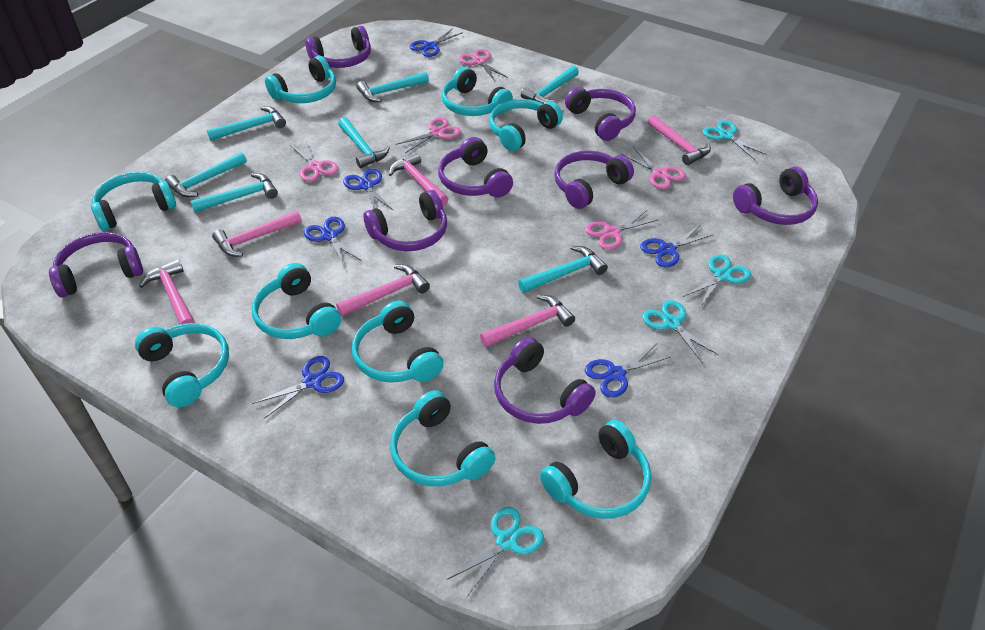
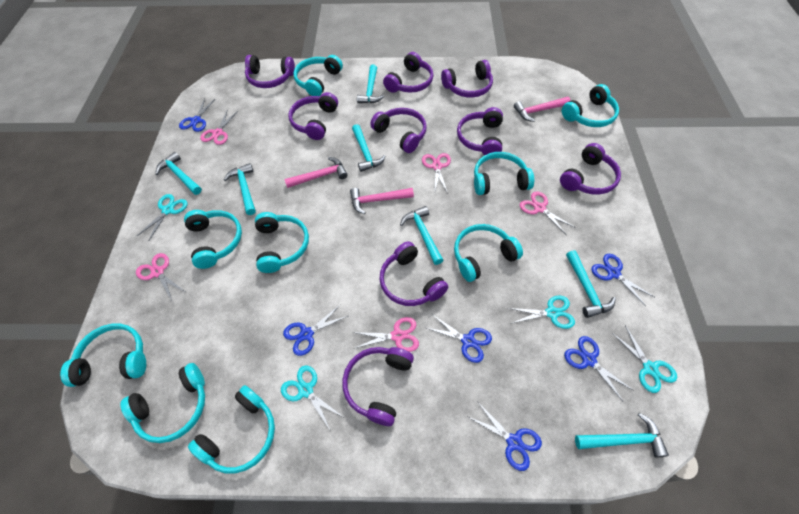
pink hammer: [139,259,195,325] [212,211,302,257] [336,264,430,316] [389,152,448,206] [480,295,575,347] [648,115,711,165] = 6 -> [284,157,348,188] [350,188,414,214] [514,97,571,122] = 3
purple headphones: [49,232,143,297] [305,26,371,68] [364,190,447,251] [438,137,513,198] [494,337,596,424] [554,151,634,209] [565,87,636,141] [733,166,818,225] = 8 -> [245,55,295,88] [288,92,338,140] [342,347,414,426] [370,108,427,153] [379,241,448,306] [383,52,434,93] [441,60,493,98] [457,107,503,155] [560,143,621,195] = 9

